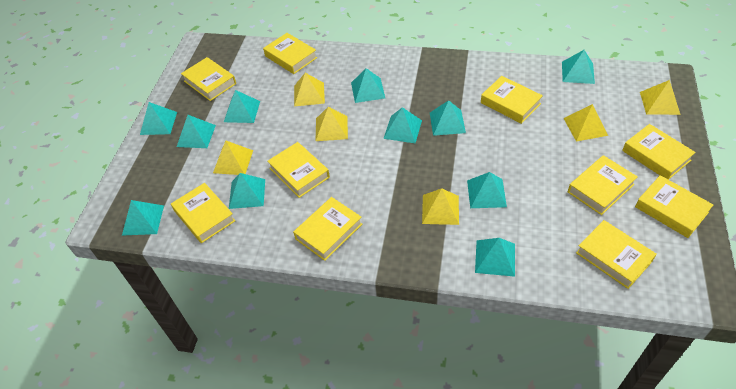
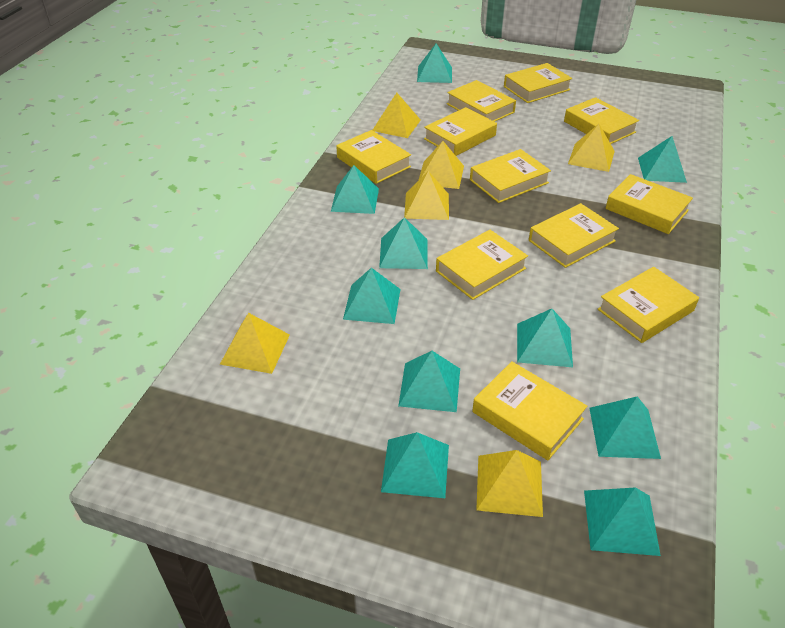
turquoise pyramid: [122,200,164,236] [140,102,177,135] [177,115,216,148] [224,90,260,123] [229,173,265,209] [351,68,385,103] [383,107,422,143] [430,100,466,136] [467,172,507,208] [475,238,515,277] [562,50,595,84] = 11 -> [331,165,379,214] [343,268,401,324] [379,217,428,269] [381,432,449,498] [398,351,460,412] [417,44,452,83] [517,309,573,367] [584,487,661,556] [589,396,661,459] [638,136,687,183] = 10
yellow book: [171,183,235,243] [181,57,236,101] [263,33,317,74] [267,142,330,198] [293,197,362,261] [481,76,543,124] [568,155,638,215] [576,220,657,289] [622,124,696,180] [635,175,713,238] = 10 -> [336,130,411,184] [424,107,497,156] [436,230,528,300] [447,80,516,122] [470,149,551,203] [472,361,587,460] [504,63,572,103] [529,203,619,268] [564,97,639,144] [598,267,699,343] [605,174,693,234] = 11

